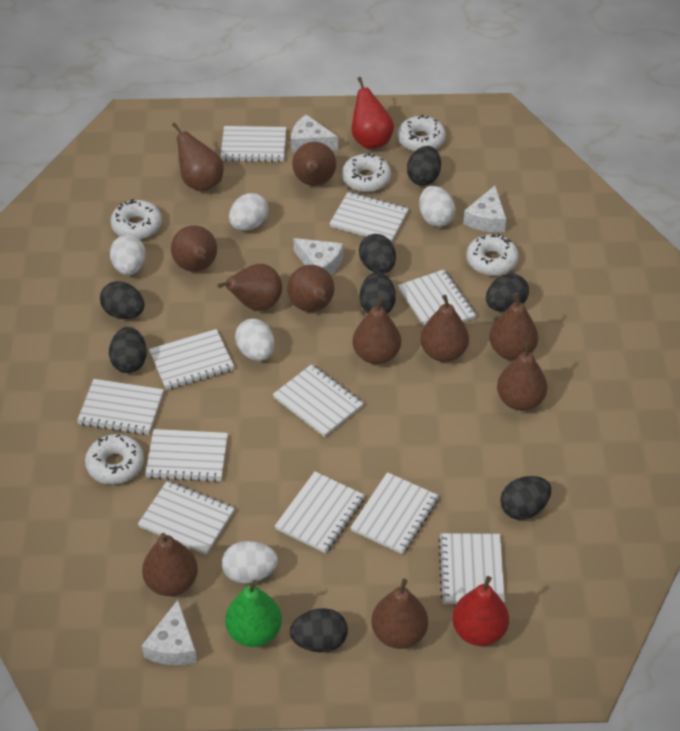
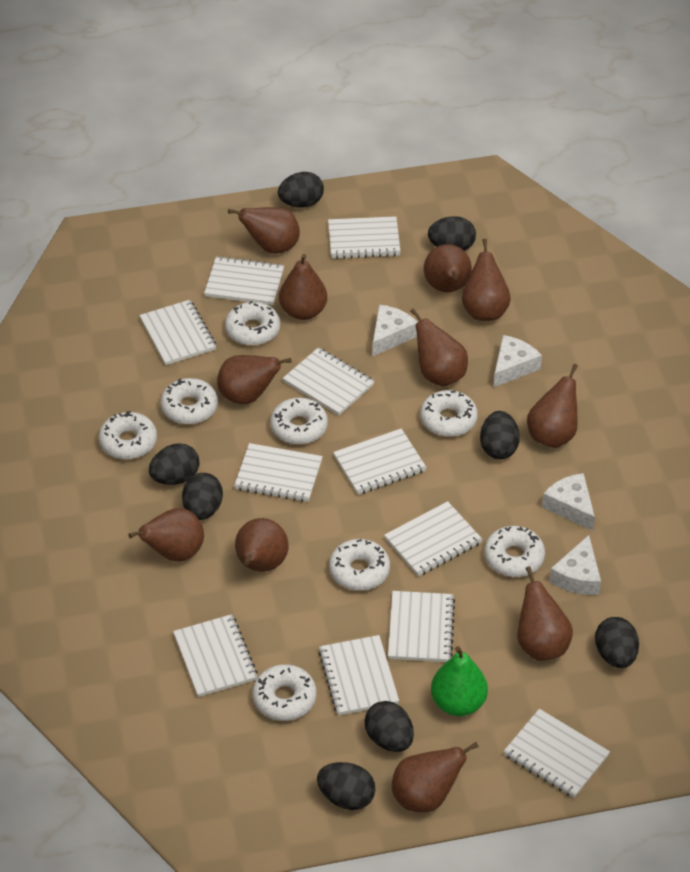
red pear: [351,77,394,149] [452,576,509,646] = 2 -> none = 0
white donut: [85,434,144,484] [111,199,162,240] [342,153,391,192] [398,115,446,152] [466,234,519,276] = 5 -> [99,411,157,460] [161,378,218,425] [225,301,280,346] [252,664,316,721] [270,398,328,445] [329,539,390,591] [420,390,478,437] [484,526,545,577] = 8
white egg: [110,234,146,275] [222,541,278,584] [229,193,268,231] [235,319,274,361] [419,186,455,227] = 5 -> none = 0

